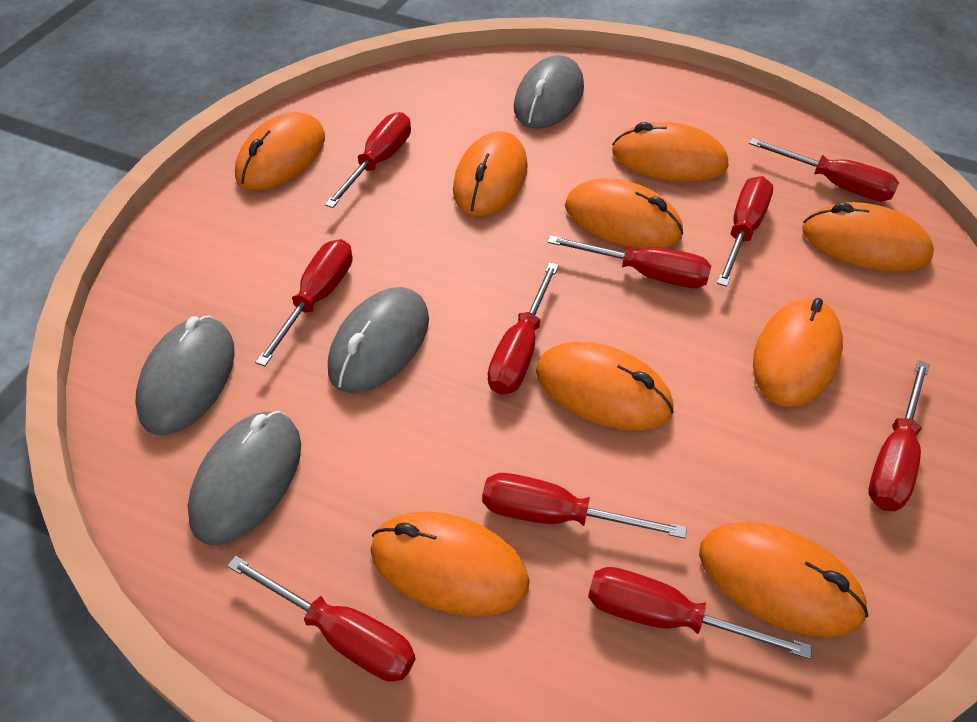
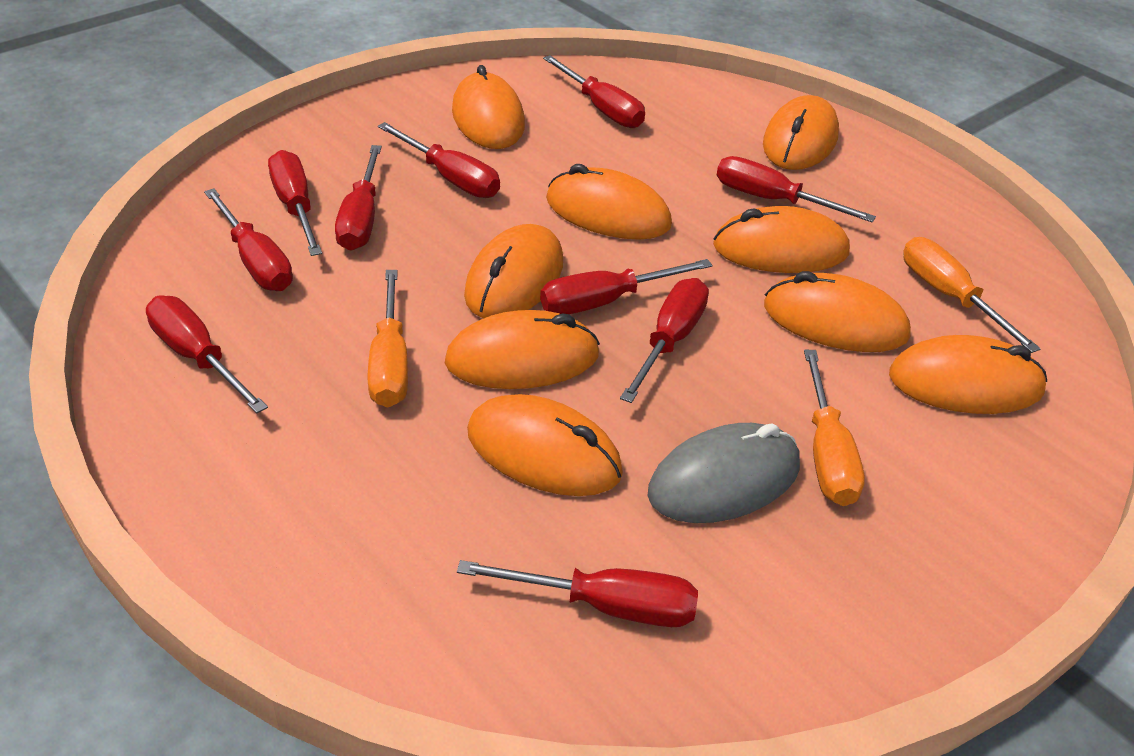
grey mouse: [135,316,235,435] [188,411,301,545] [328,287,429,393] [514,55,584,129] = 4 -> [647,423,800,523] = 1
orange screwdriver: none = 0 -> [368,270,408,407] [804,350,865,506] [903,237,1041,353] = 3

